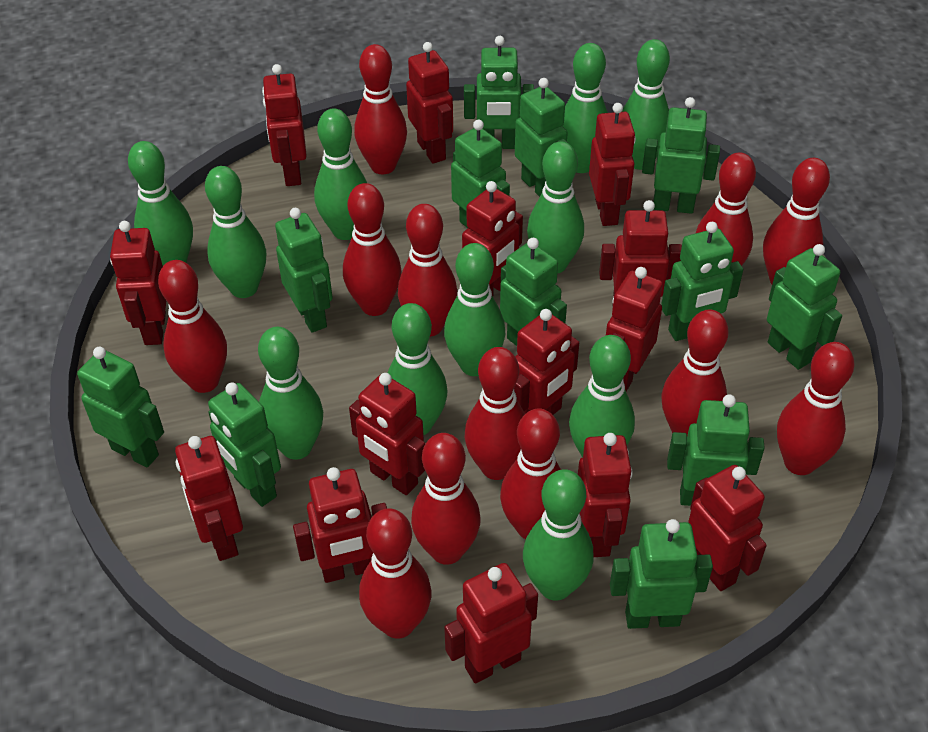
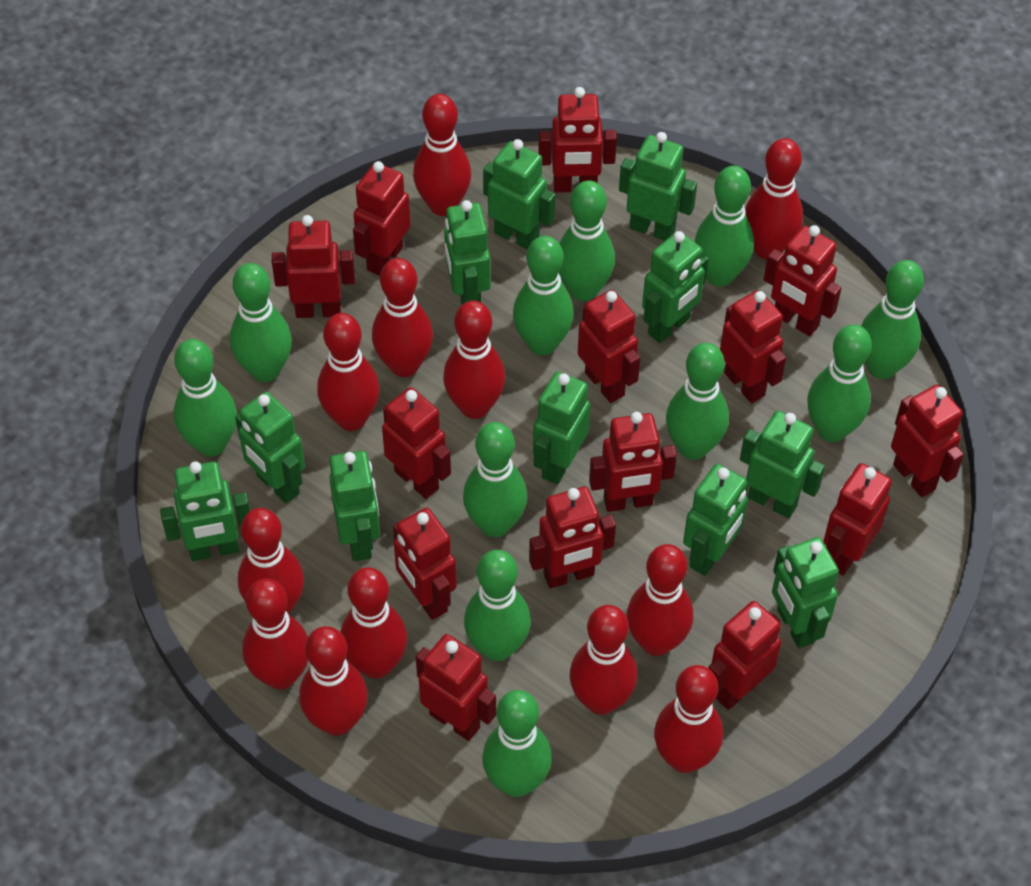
green robot: [77,347,164,467] [208,382,281,507] [275,208,333,333] [451,120,510,228] [464,36,534,149] [500,238,567,346] [515,78,569,197] [610,519,713,629] [642,97,720,214] [661,222,743,341] [667,394,765,506] [767,244,842,370] = 12 -> [160,461,250,561] [235,392,305,504] [329,451,380,561] [444,200,491,305] [483,139,556,250] [533,371,591,485] [619,132,697,241] [642,231,709,343] [683,464,748,576] [740,411,825,518] [772,537,839,648] = 11

